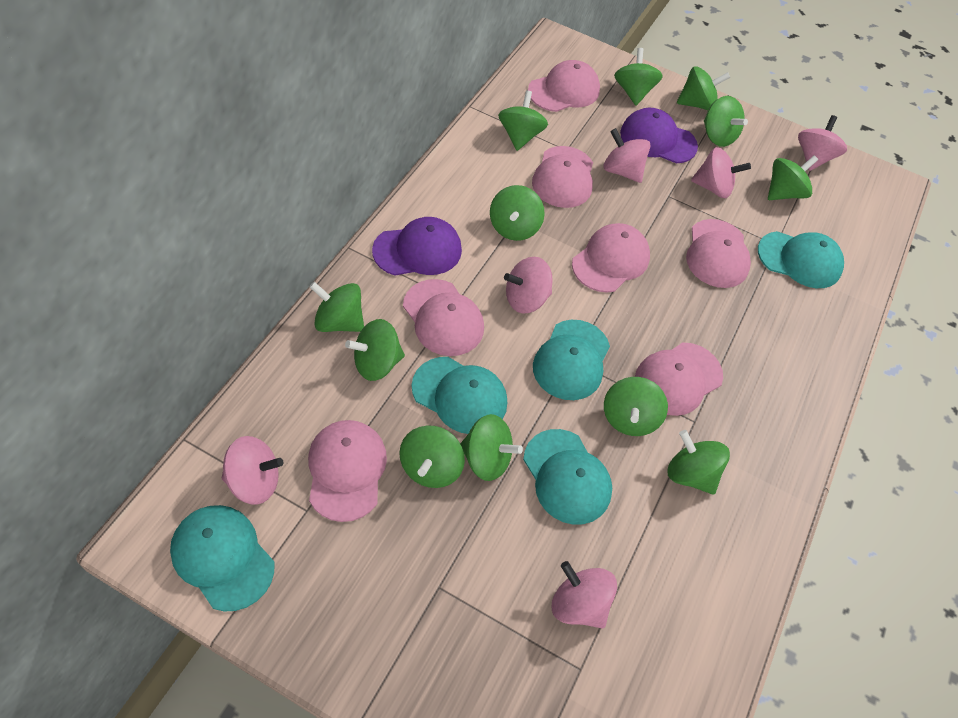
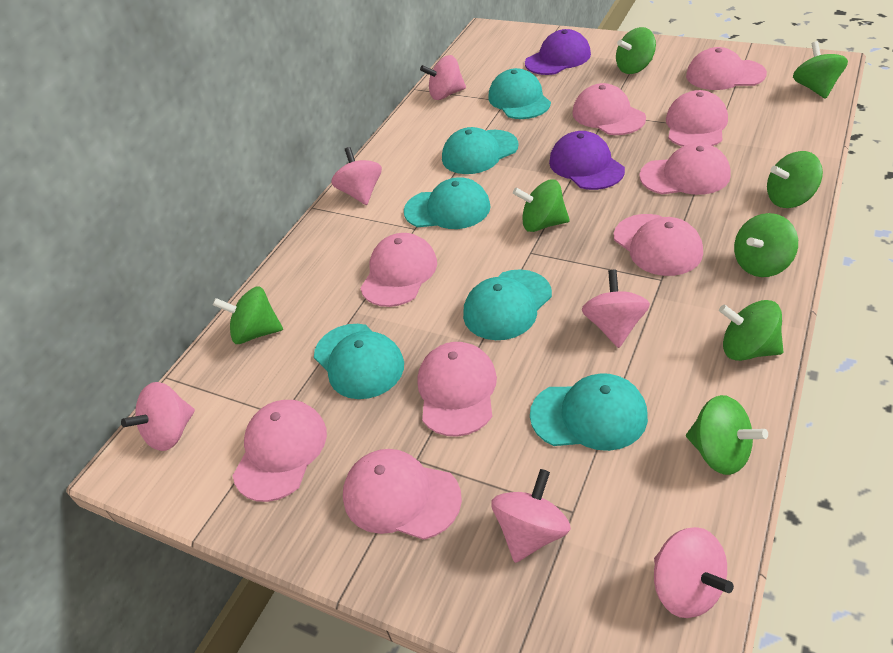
green spinning top: [309,282,364,332] [345,319,405,381] [399,426,465,488] [460,414,523,481] [490,185,545,241] [498,90,548,151] [604,377,668,436] [614,48,663,105] [668,430,730,495] [677,66,730,110] [704,96,748,147] [768,155,818,200] = 12 -> [213,286,283,344] [513,179,570,232] [616,27,656,74] [686,395,768,475] [719,300,783,361] [734,213,798,277] [767,151,823,208] [793,41,848,99] = 8
pink cap: [308,420,387,522] [403,279,484,356] [528,60,600,112] [532,146,593,208] [572,223,650,293] [635,342,723,416] [686,219,751,288] = 7 -> [233,400,327,502] [343,449,462,540] [360,233,437,307] [417,342,497,437] [572,83,646,135] [614,214,703,276] [640,143,731,195] [666,90,728,147] [686,47,767,90] = 9
turquoise cap: [170,505,274,611] [412,357,507,434] [523,429,612,525] [533,320,610,400] [758,231,844,288] = 5 -> [314,324,404,399] [404,177,491,229] [442,127,518,174] [463,269,552,340] [488,68,551,119] [530,373,648,451] = 6

